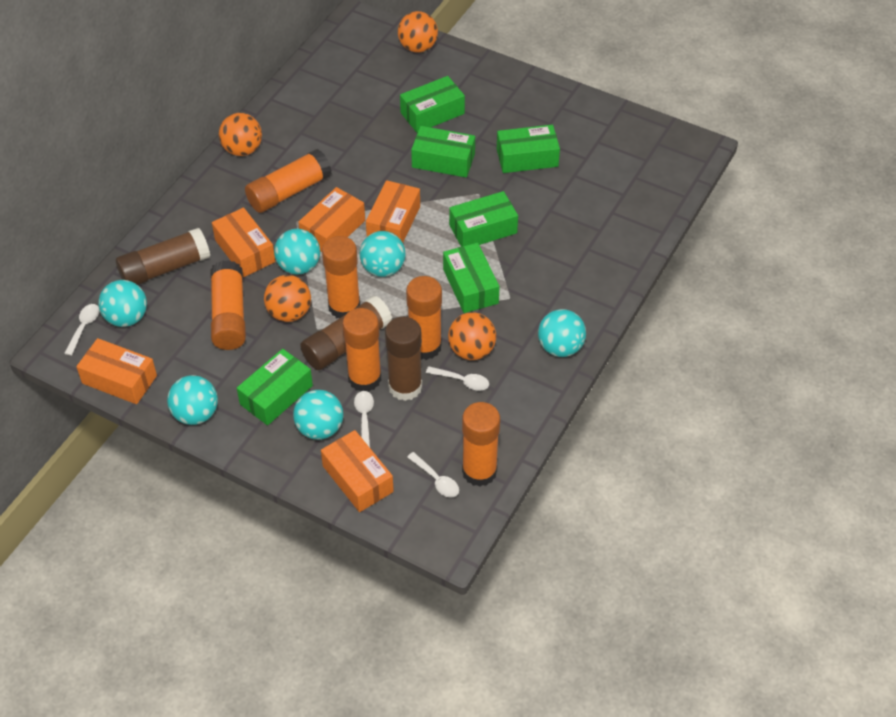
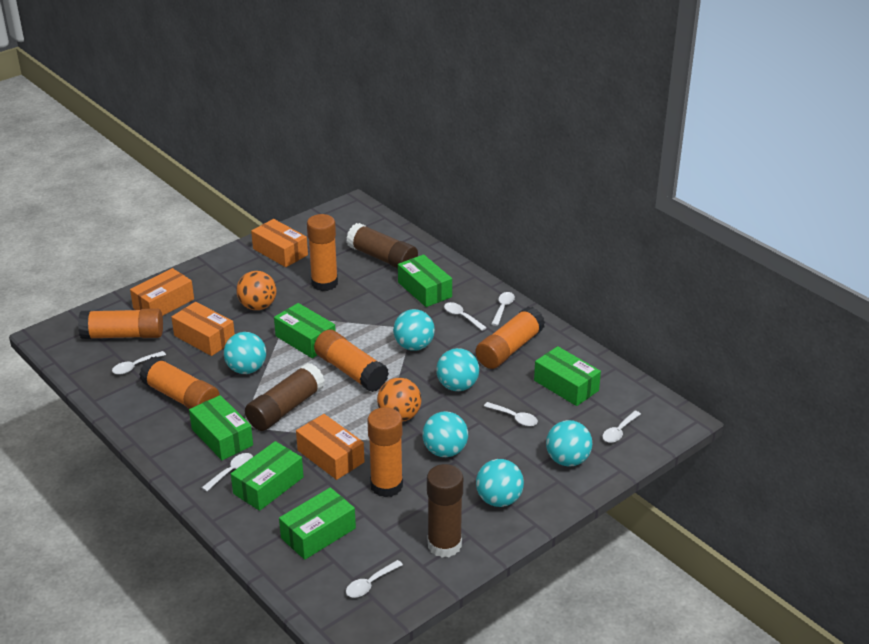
orange ball: [219,113,262,156] [264,275,311,322] [398,11,438,52] [448,312,496,360] = 4 -> [236,271,277,310] [377,378,422,422] = 2
orange box: [76,338,157,404] [212,208,275,277] [298,187,365,252] [321,430,394,512] [366,180,420,243] = 5 -> [130,268,194,316] [171,302,235,356] [251,219,308,267] [296,414,365,480] = 4
white spoon: [64,304,99,356] [354,391,374,447] [407,452,459,498] [426,366,489,391] = 4 -> [112,351,166,375] [202,453,253,492] [346,560,403,598] [444,302,487,331] [484,402,538,426] [491,292,515,326] [603,411,641,443] = 7

